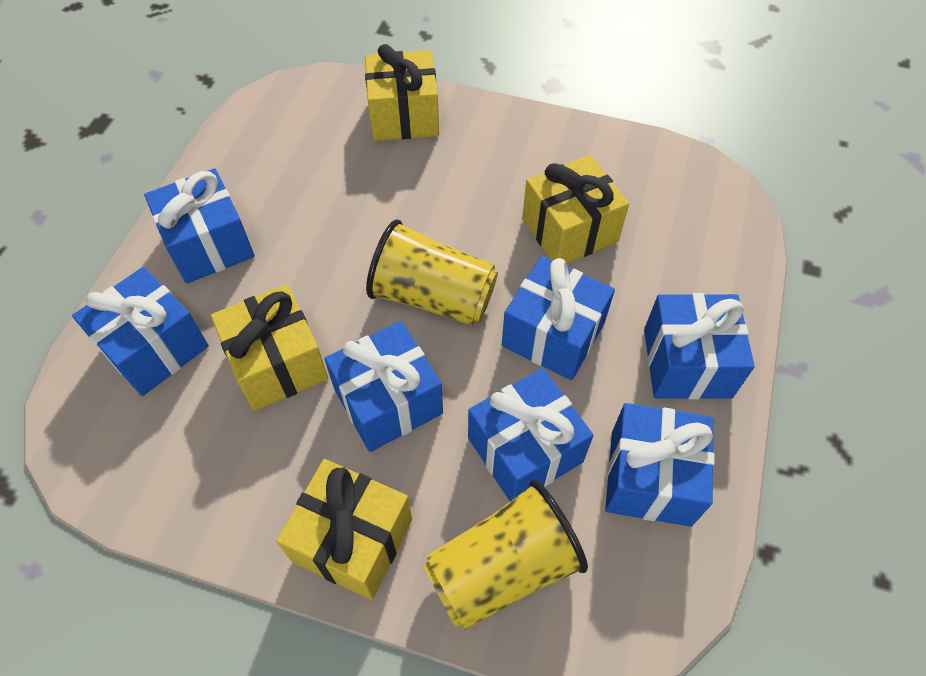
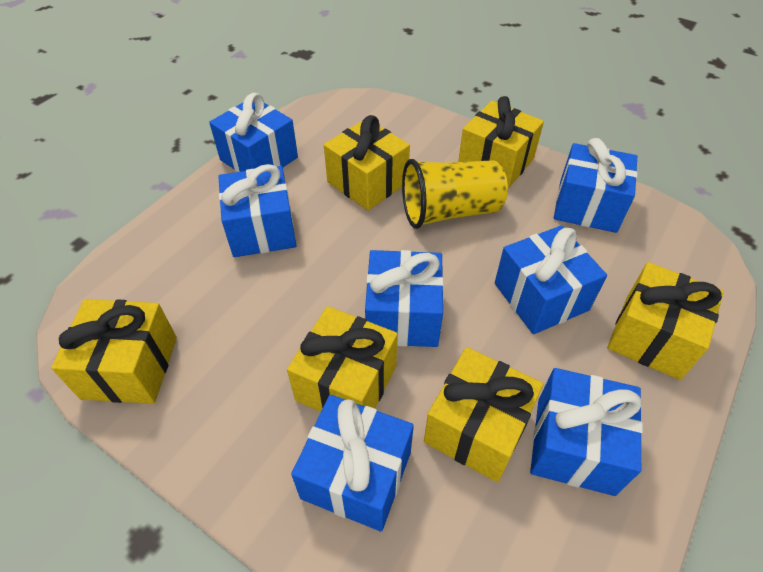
yellow cup: [366,220,498,326] [423,480,588,630] = 2 -> [402,159,508,229] = 1
yellow gift: [211,284,328,411] [276,459,412,600] [365,44,439,141] [522,155,629,264] = 4 -> [51,299,177,404] [287,306,398,412] [324,115,410,211] [424,347,543,482] [458,96,544,188] [607,262,724,380] = 6

